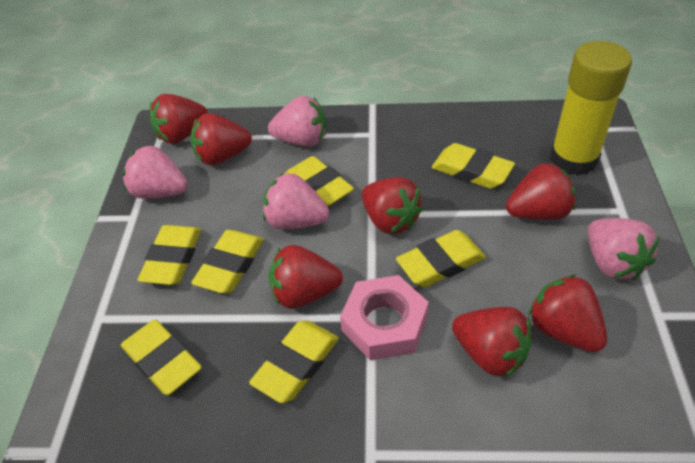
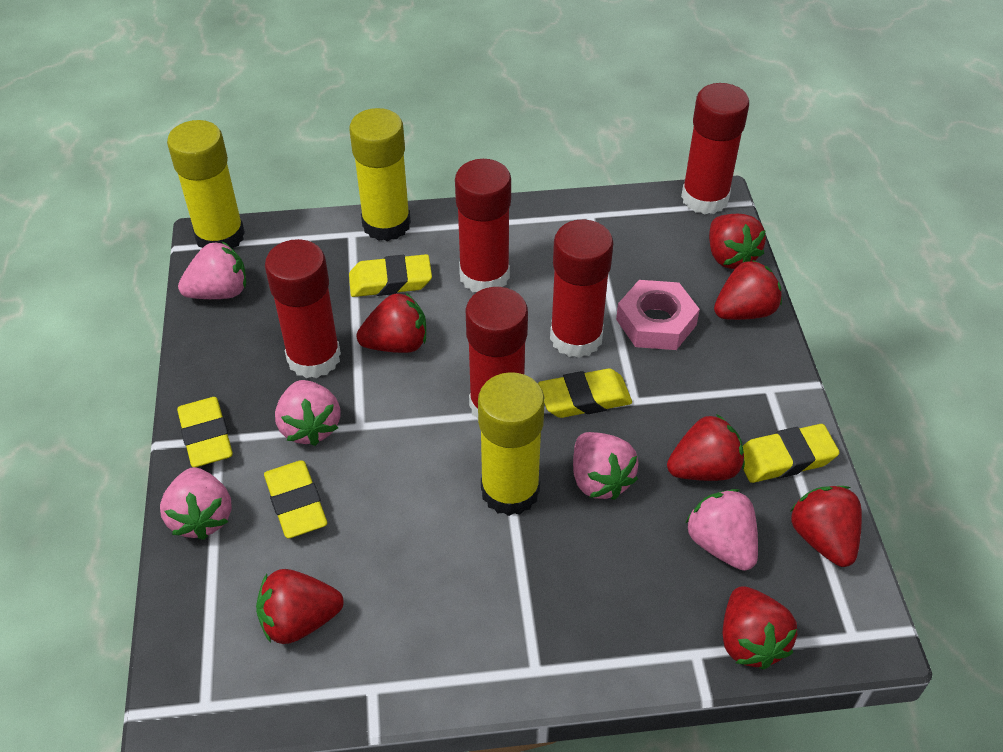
pink strawberry: [123,146,188,199] [263,173,329,229] [268,96,326,147] [588,218,659,280] = 4 -> [160,467,232,540] [178,241,246,299] [275,380,340,446] [573,432,639,500] [686,489,758,571] = 5
red glue stick: none = 0 -> [265,239,341,378] [455,159,511,292] [465,287,528,420] [550,220,613,358] [681,83,749,214] = 5
yellow eraser: [121,320,202,395] [138,225,201,285] [191,230,264,294] [249,321,339,403] [284,156,354,207] [396,230,486,287] [432,143,515,189] = 7 -> [177,397,233,467] [264,460,327,538] [349,254,432,297] [538,368,632,418] [743,424,840,483] = 5
yellow glue stick: [550,41,632,176] = 1 -> [167,120,245,249] [349,108,411,241] [478,372,545,516] = 3

